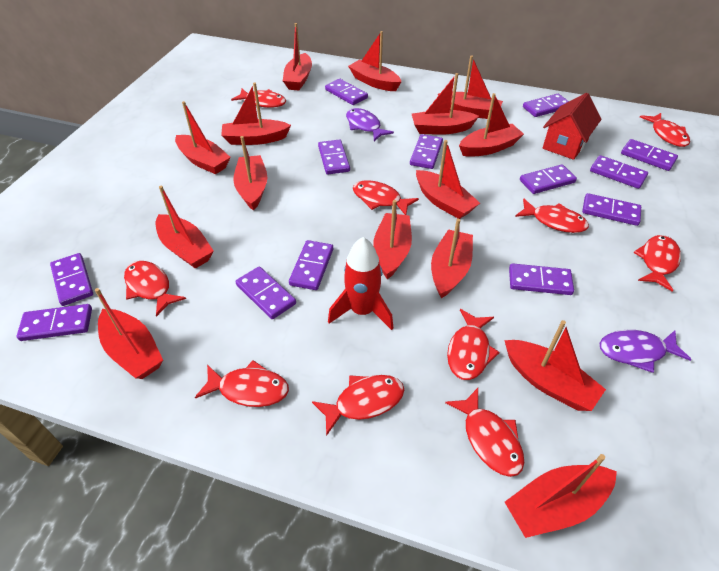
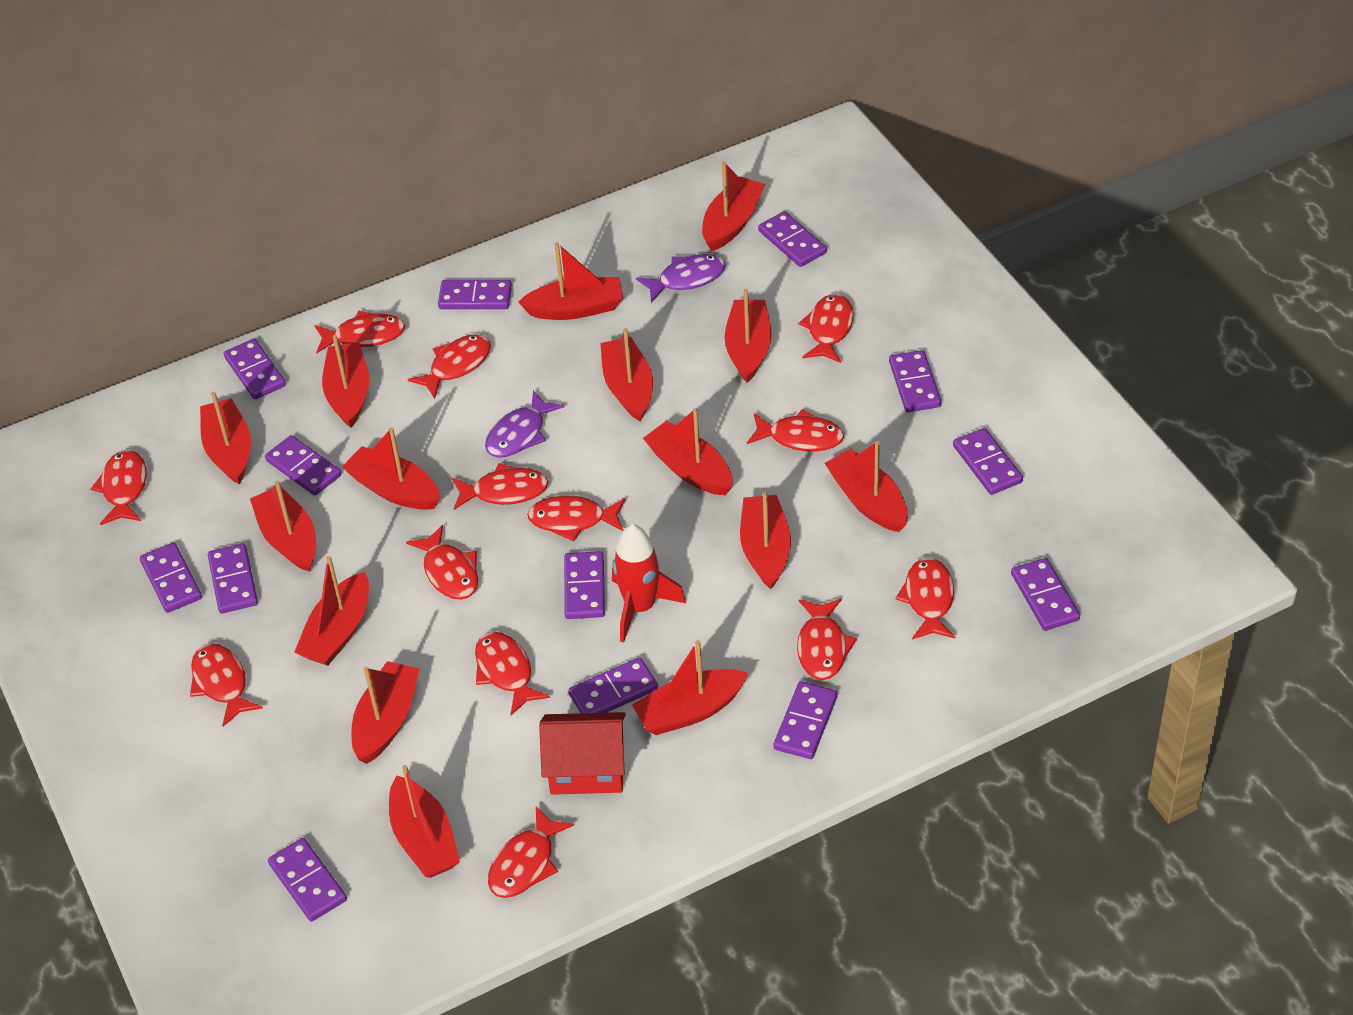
red fish: [124,261,186,317] [195,360,289,407] [231,89,286,108] [312,375,404,436] [353,180,419,215] [445,388,524,477] [447,309,500,380] [515,199,589,233] [633,235,681,292] [640,113,690,147] = 10 -> [91,450,147,525] [190,643,263,727] [315,310,405,353] [406,525,478,600] [408,334,491,399] [452,463,548,510] [475,632,550,715] [488,806,574,898] [527,495,625,541] [747,409,844,452] [797,599,857,680] [799,294,854,363] [895,557,955,639] = 13

